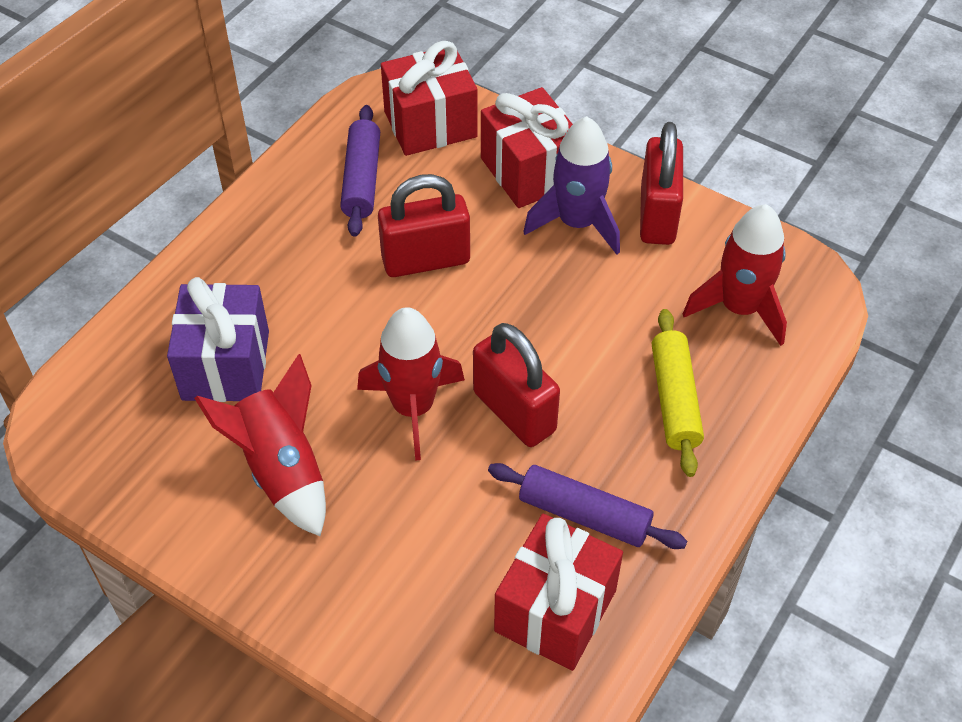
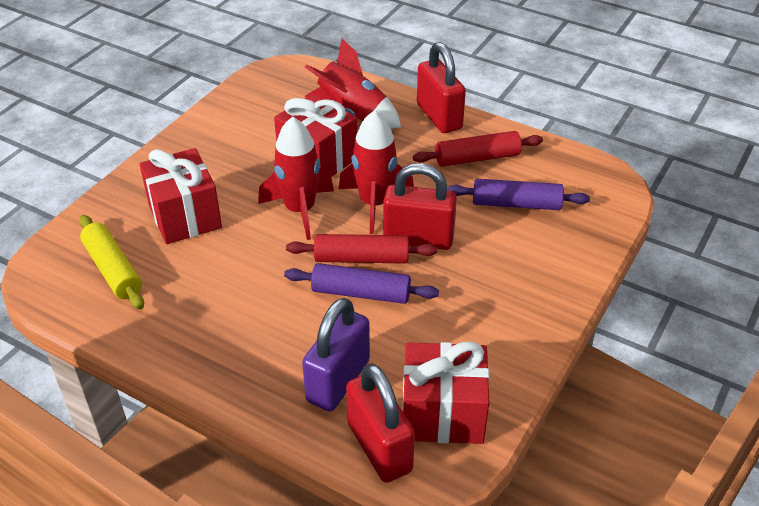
purple gift: [167,277,269,402] = 1 -> none = 0
purple padlock: none = 0 -> [302,298,370,411] = 1
purple rocket: [523,116,620,255] = 1 -> none = 0
red rolling pin: none = 0 -> [286,234,437,264] [413,131,543,167] = 2

